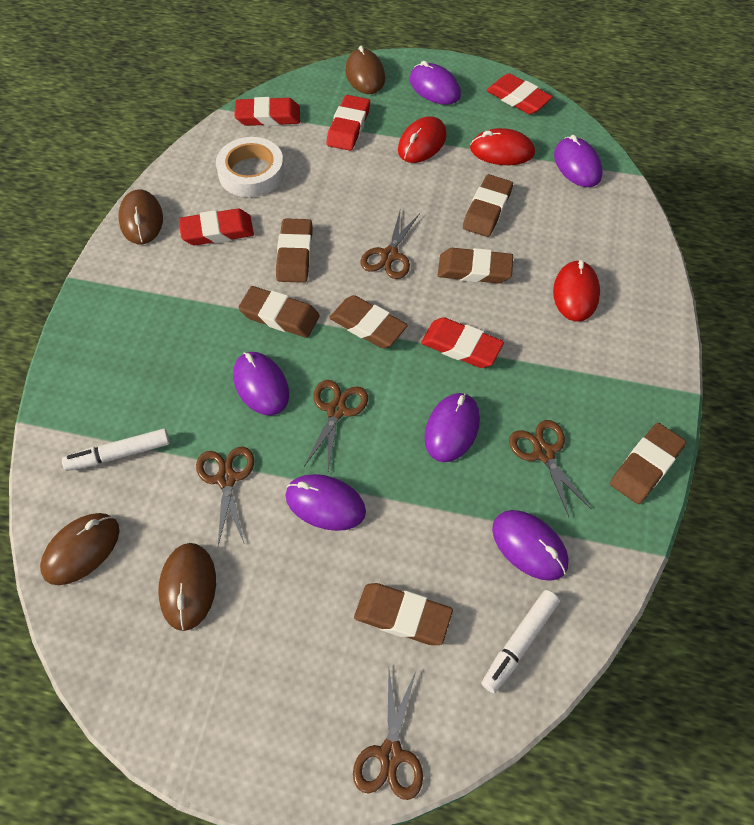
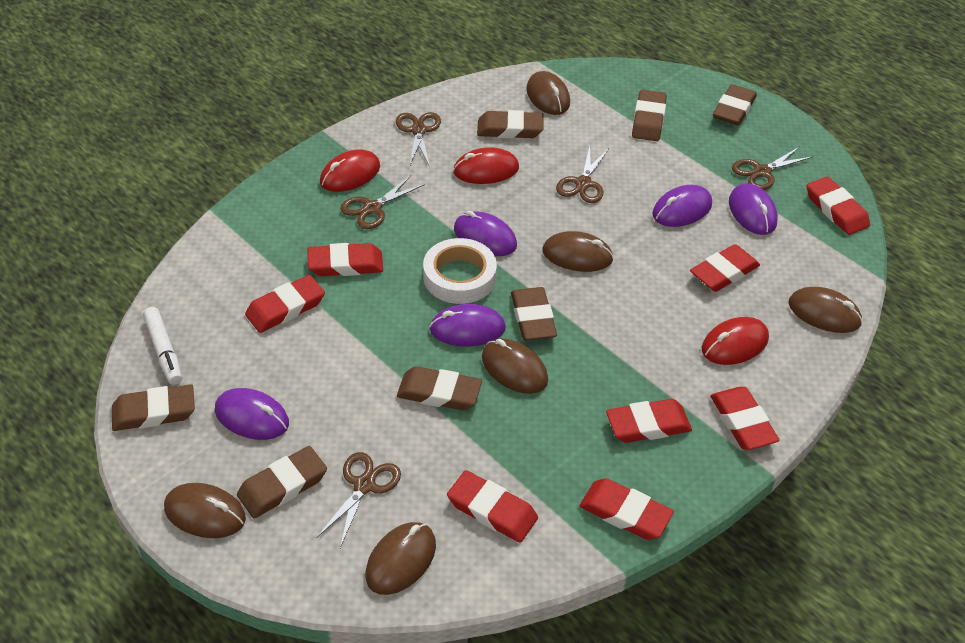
brown mouse: [40,513,120,585] [118,189,163,244] [158,543,216,631] [345,45,385,94] = 4 -> [164,483,246,538] [365,522,436,595] [482,339,548,394] [526,71,570,115] [542,231,614,272] [788,287,863,333] = 6
purple mouse: [233,352,289,415] [286,474,366,531] [410,61,461,105] [424,393,480,462] [492,510,569,581] [554,135,603,187] = 6 -> [215,388,289,440] [429,304,506,346] [454,211,517,256] [653,185,712,227] [729,183,778,235] = 5
red eraser: [179,209,254,245] [234,97,300,126] [326,95,370,151] [421,317,504,368] [487,73,553,114] = 5 -> [245,275,325,333] [308,243,383,276] [447,470,538,543] [580,478,674,540] [606,399,692,443] [690,244,760,292] [710,387,780,450] [807,176,870,235] = 8
white marker: [62,429,170,471] [482,590,560,693] = 2 -> [143,307,182,385] = 1

